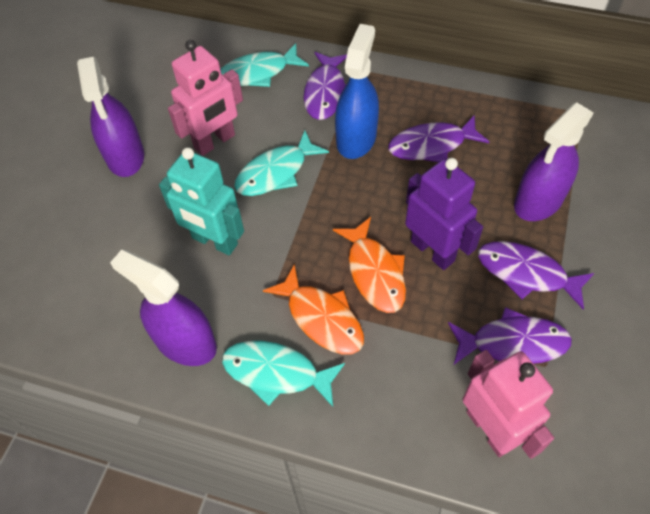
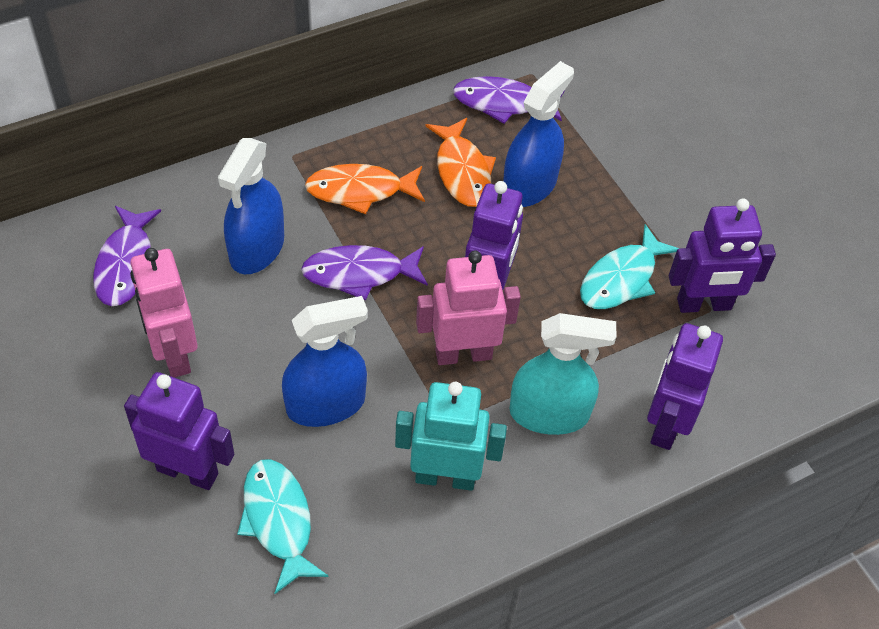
blue spray bottle: [335,24,379,159] = 1 -> [218,138,284,274] [282,296,368,427] [503,61,574,207] = 3
purple fish: [303,52,347,120] [388,115,489,162] [448,307,572,364] [478,241,594,309] = 4 -> [93,206,161,306] [301,245,428,300] [453,76,565,124] = 3
purple robot: [405,158,483,270] = 1 -> [124,372,234,490] [465,181,523,290] [647,323,723,450] [669,198,776,313] = 4
purple spray bottle: [77,57,144,177] [110,250,217,366] [514,103,594,221] = 3 -> none = 0
turquoise fish: [220,43,309,87] [222,341,345,407] [234,131,329,196] = 3 -> [237,459,329,594] [580,224,679,309] = 2
turquoise spray bottle: none = 0 -> [509,313,617,435] = 1

